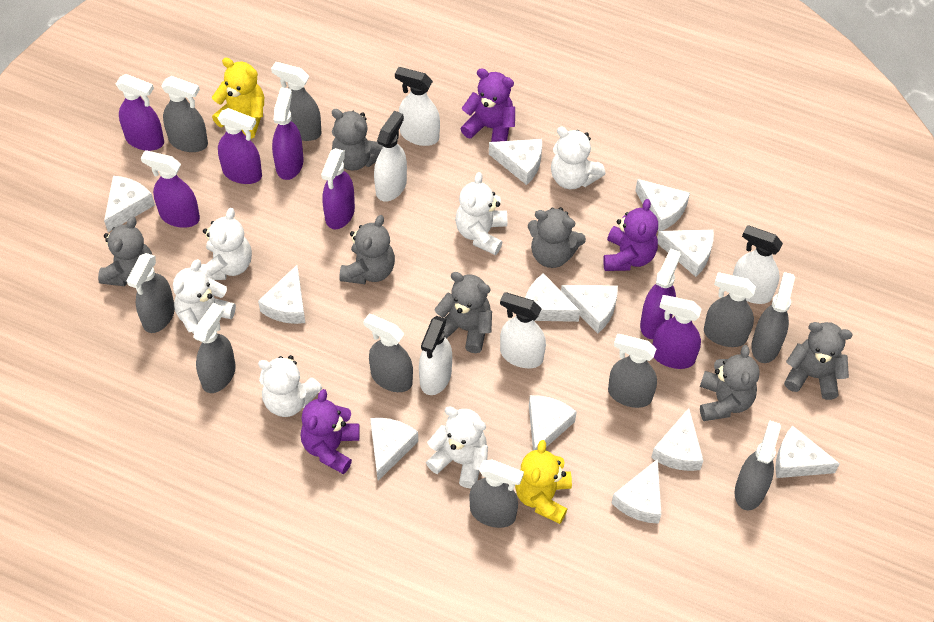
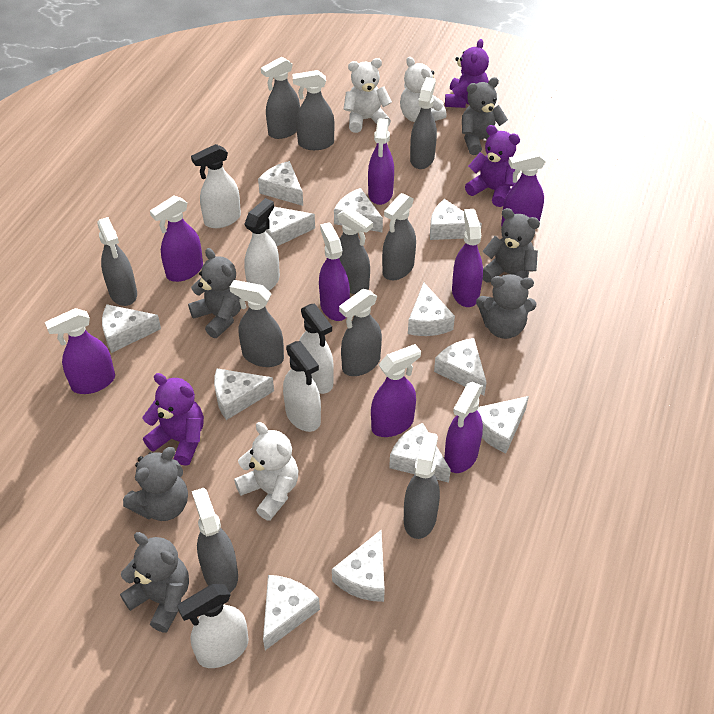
grey teddy bear: [98,217,152,286] [332,109,383,171] [340,215,395,284] [434,272,492,353] [528,207,586,268] [700,345,760,421] [784,322,853,400] = 7 -> [120,532,189,633] [123,447,188,521] [188,248,241,338] [462,77,508,155] [476,274,536,339] [483,208,540,283] = 6
purple spray bottle: [116,74,164,151] [141,151,200,228] [218,108,262,184] [272,88,304,180] [321,148,355,229] [640,248,681,339] [653,295,701,369] = 7 -> [45,308,115,394] [150,195,203,282] [319,222,350,321] [368,118,394,205] [371,344,421,437] [444,382,483,473] [452,209,483,307] [501,151,546,226] = 8
white teddy bear: [173,259,236,334] [199,208,252,280] [258,355,322,417] [426,407,488,488] [455,172,507,255] [551,127,606,189] = 6 -> [234,422,298,521] [344,58,392,133] [400,57,447,122] = 3
yellow teddy bear: [212,58,264,139] [515,440,572,524] = 2 -> none = 0

